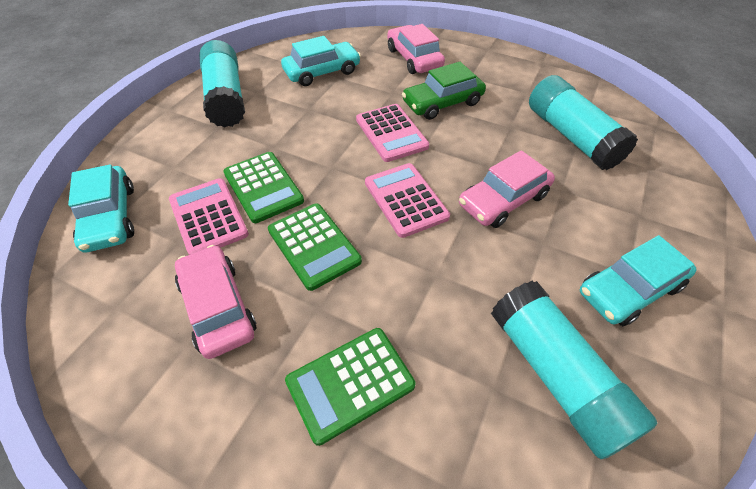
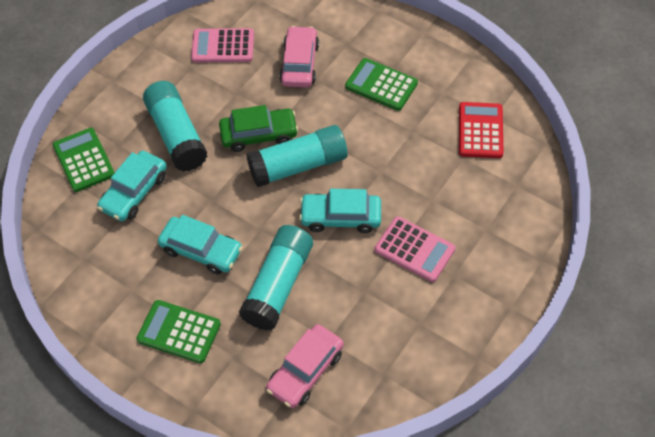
pink calculator: [169,178,249,255] [356,104,429,162] [365,163,450,238] = 3 -> [191,28,254,62] [375,216,455,282] = 2
pink car: [175,245,257,359] [387,24,445,74] [459,150,555,228] = 3 -> [266,324,344,408] [279,26,319,87] = 2
red calculator: none = 0 -> [459,102,504,158] = 1

